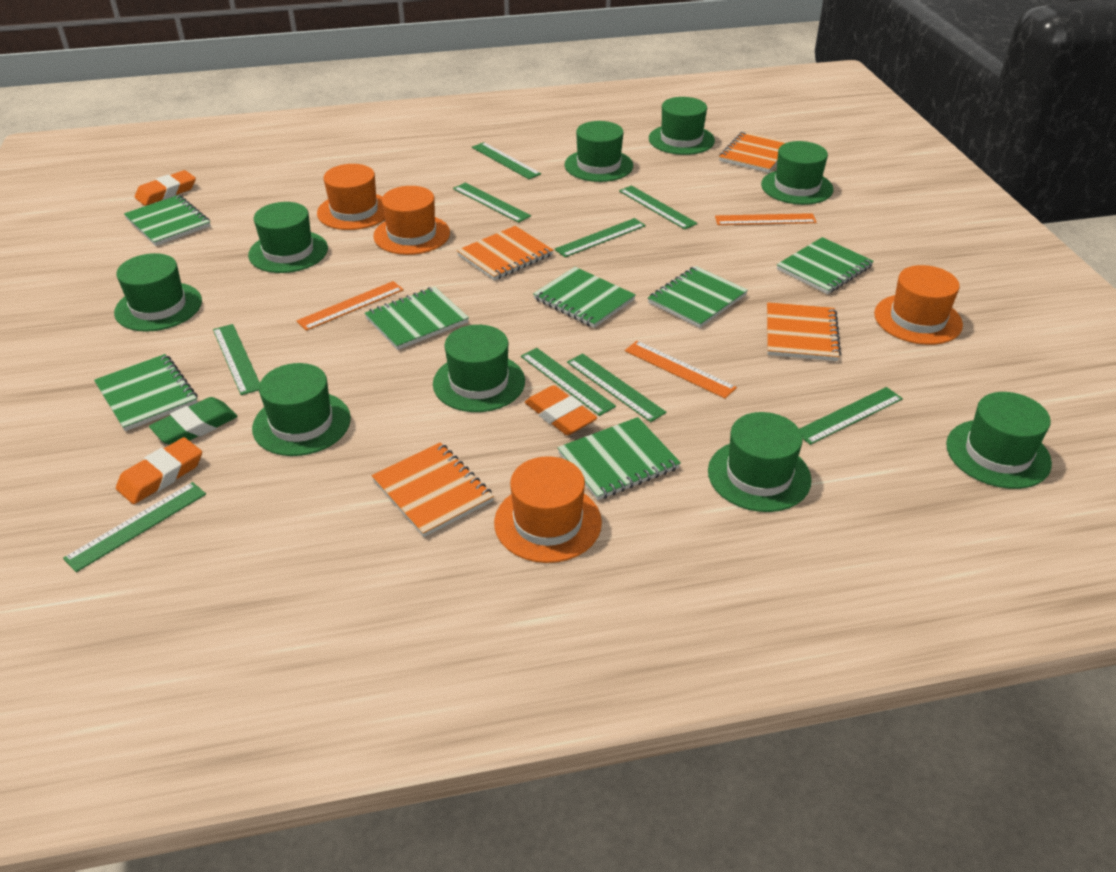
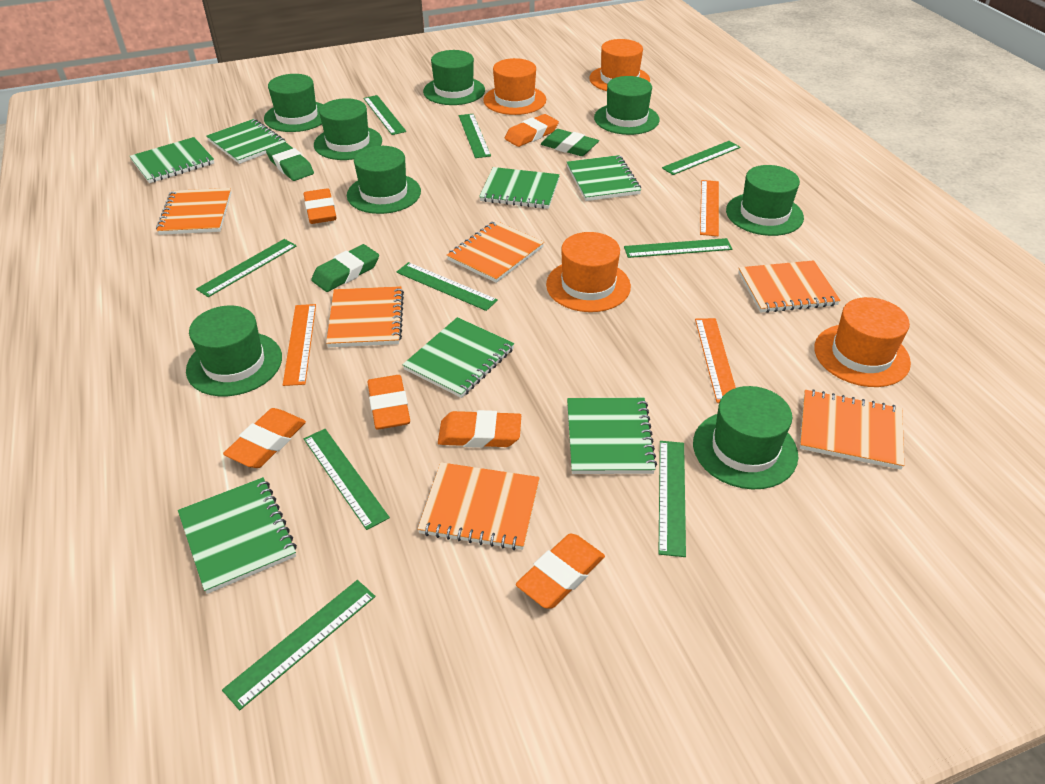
green eraser: [149,397,238,445] = 1 -> [266,143,314,181] [311,244,379,292] [541,129,599,156] = 3
green hat: [114,253,202,332] [248,202,328,273] [252,363,351,456] [433,325,525,412] [565,121,633,182] [649,97,715,155] [708,412,812,512] [761,141,834,205] [946,392,1052,489] = 9 -> [186,306,282,396] [264,74,323,132] [314,98,382,160] [347,146,421,214] [423,50,485,105] [594,76,659,135] [693,386,798,489] [726,165,804,236] = 8
orange eraser: [116,437,202,504] [135,170,196,206] [525,385,597,435] = 3 -> [223,408,306,468] [303,188,337,224] [367,375,410,430] [438,410,521,448] [505,114,559,147] [516,534,605,608] = 6
orange notebook: [372,443,494,537] [457,226,553,280] [719,131,788,173] [767,302,841,361] = 4 -> [156,188,231,235] [326,286,404,347] [418,462,540,550] [447,221,544,283] [738,260,841,313] [800,389,904,470] = 6

